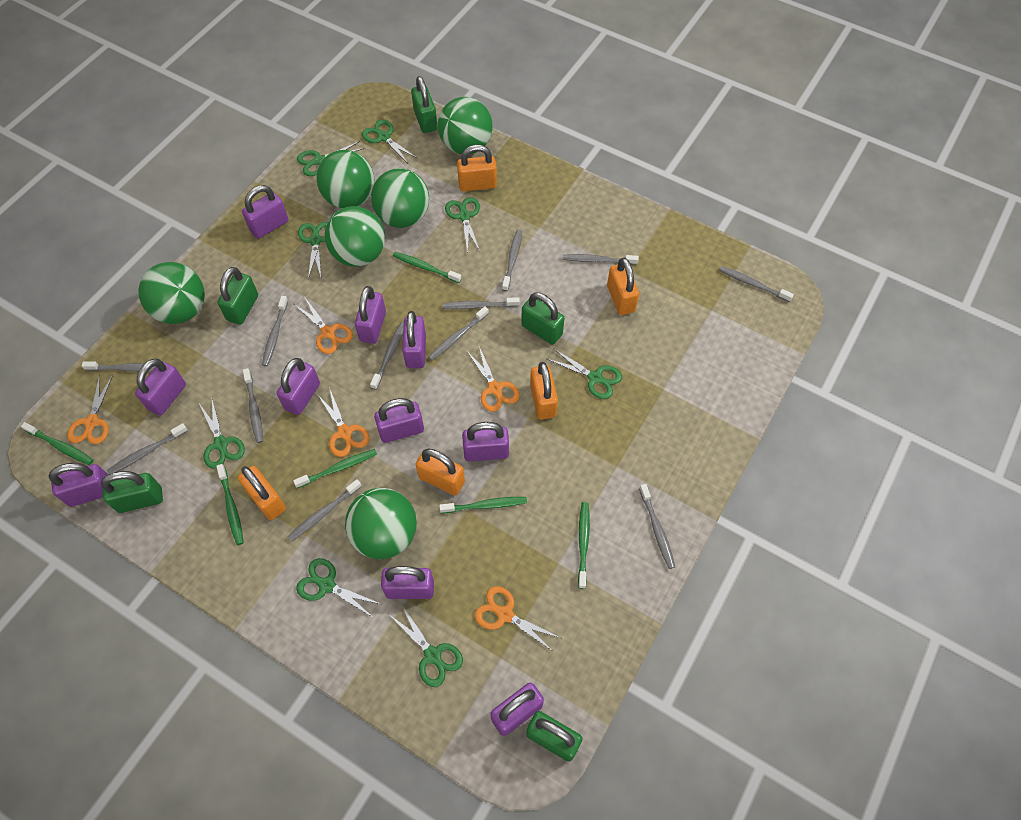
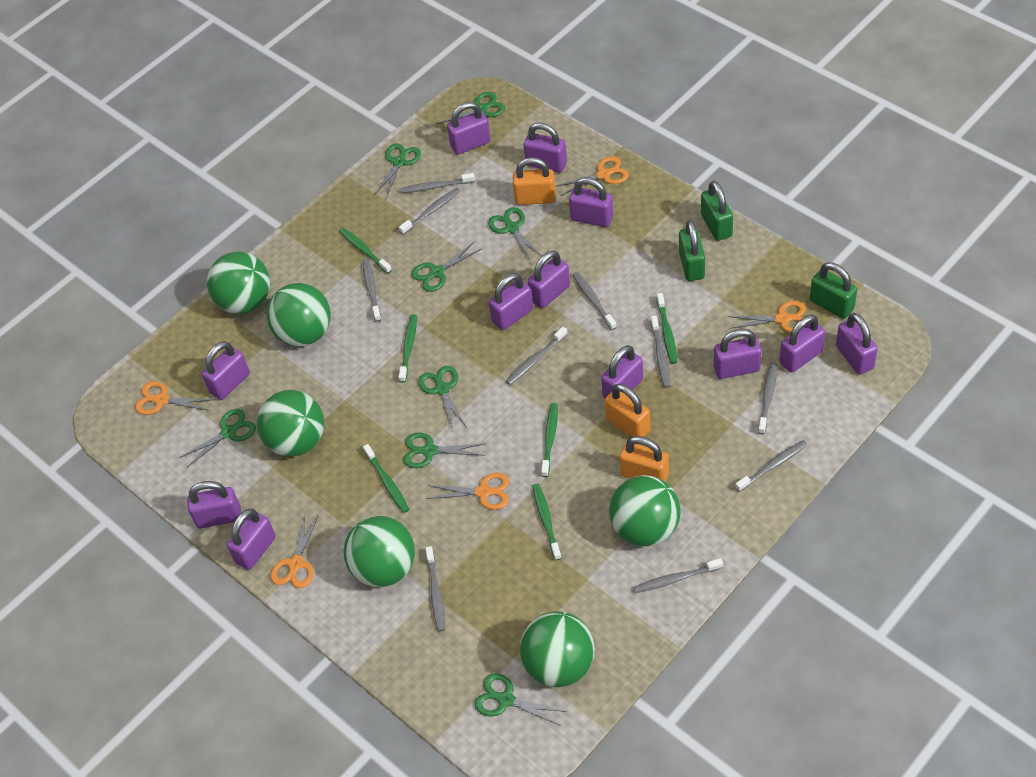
green padlock: [101,471,163,513] [218,267,258,324] [411,76,437,133] [521,292,564,345] [526,711,582,761] = 5 -> [679,220,705,281] [701,181,733,241] [810,262,857,319] = 3
grey toothbrush: [82,362,156,372] [107,423,188,474] [243,368,263,443] [262,296,288,366] [287,479,362,541] [370,322,404,390] [428,306,489,360] [442,297,520,309] [502,230,522,291] [563,254,639,265] [639,484,675,569] [719,266,794,302] = 12 -> [363,259,381,322] [399,173,475,193] [399,188,460,235] [426,546,445,632] [506,327,567,385] [573,272,617,330] [633,558,723,593] [651,316,671,388] [735,440,807,492] [758,362,777,434] = 10
orange padlock: [238,466,286,520] [415,448,465,496] [457,145,497,191] [530,362,558,420] [607,257,639,315] = 5 -> [513,157,556,205] [605,384,650,437] [620,436,669,482] = 3
purple padlock: [49,463,108,507] [135,359,186,415] [242,185,288,239] [277,358,320,415] [355,286,386,344] [374,398,424,443] [381,566,434,599] [402,311,426,368] [462,422,509,462] [490,683,544,736] = 10 -> [187,481,241,529] [202,341,250,400] [227,509,276,570] [447,102,491,155] [489,273,533,330] [523,123,567,173] [528,250,570,309] [569,177,613,228] [601,345,643,398] [714,329,762,379] [779,315,825,372] [836,313,878,375] = 12

